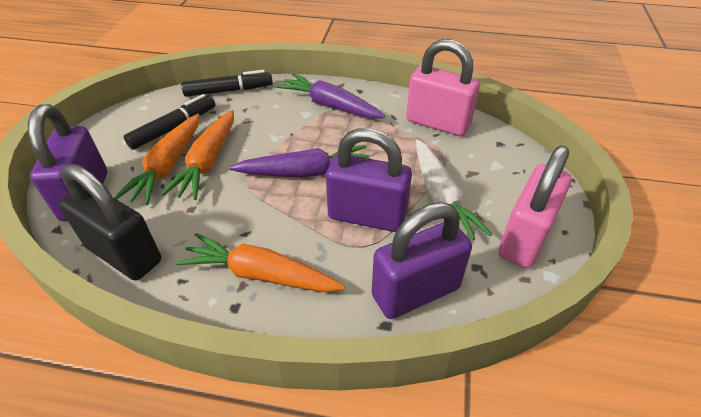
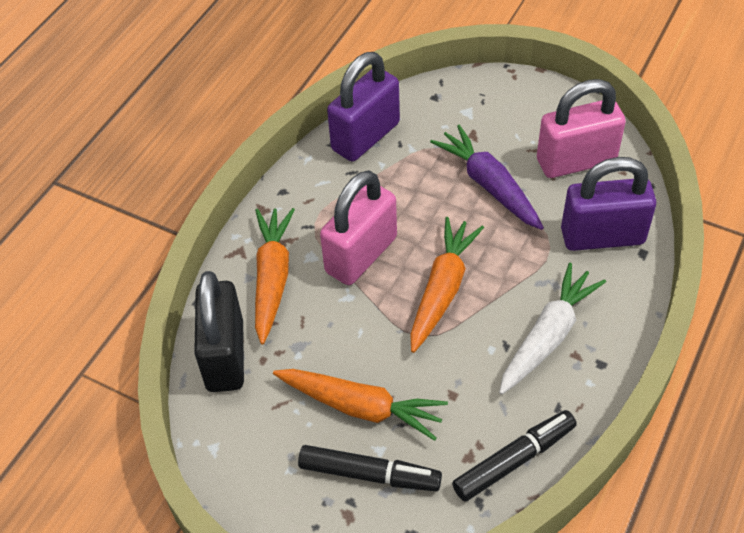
purple carrot: [229,145,369,177] [277,73,385,118] = 2 -> [430,125,544,230] = 1
purple padlock: [28,104,107,221] [326,128,412,232] [372,202,472,319] = 3 -> [327,52,400,161] [561,157,656,251] = 2

